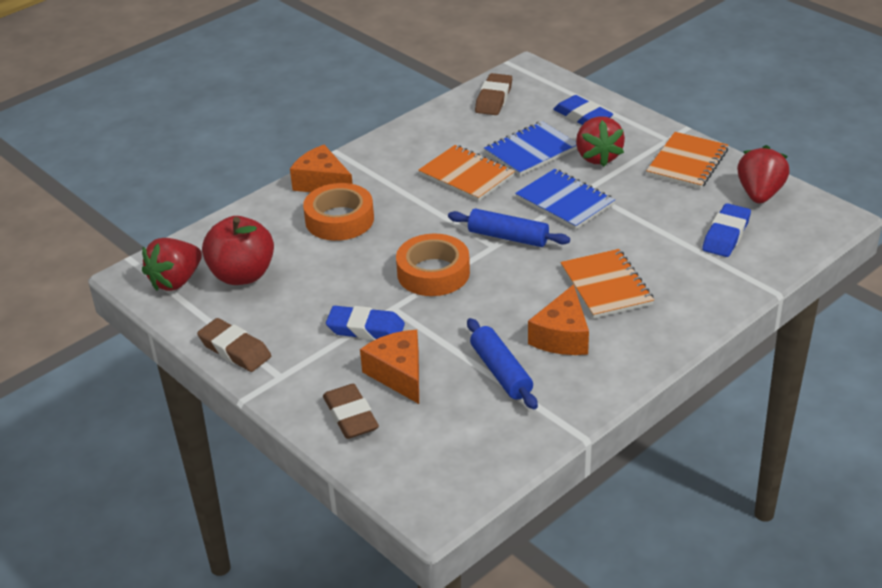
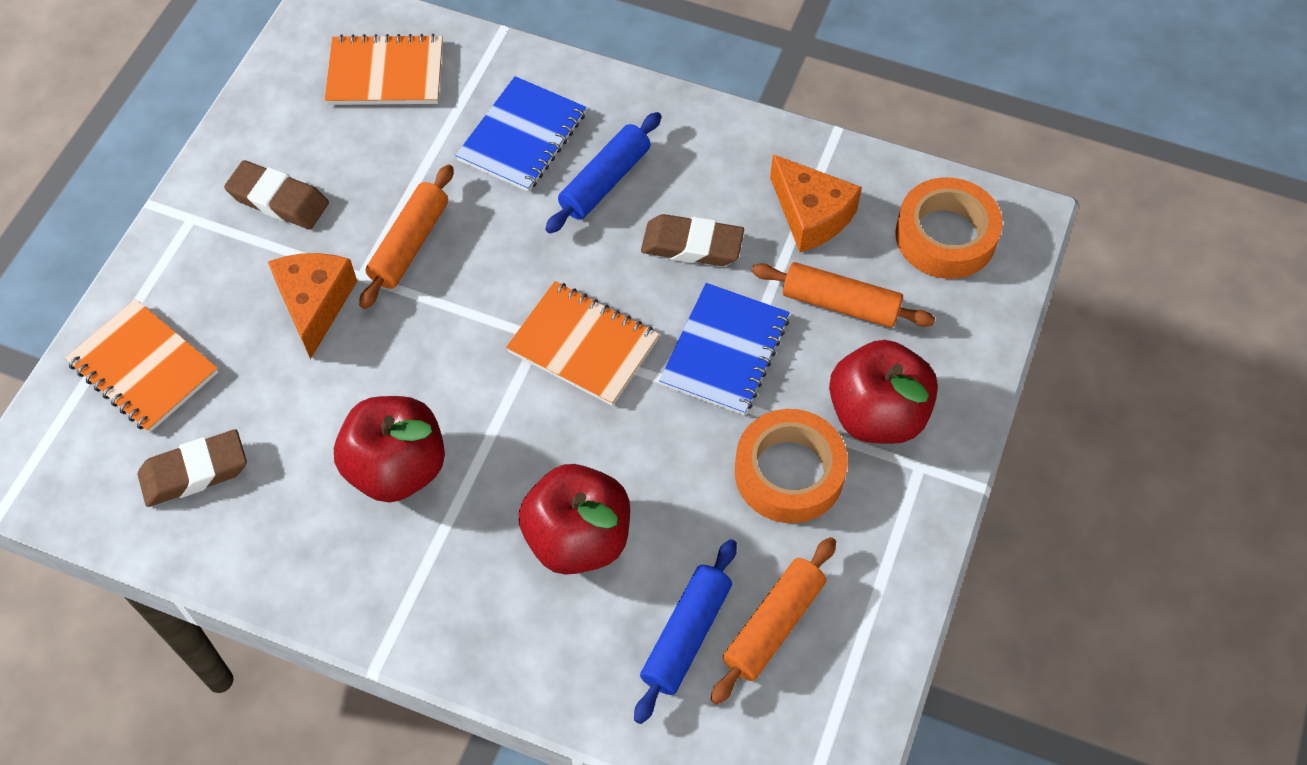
blue eraser: [326,306,405,340] [553,95,613,125] [702,203,751,257] = 3 -> none = 0
orange cheese: [290,145,353,192] [360,330,419,404] [528,284,589,355] = 3 -> [268,253,357,359] [770,154,862,252] = 2
orange rolling pin: none = 0 -> [359,164,453,309] [711,537,836,705] [752,262,935,328] = 3
red apple: [202,216,274,285] = 1 -> [334,396,445,503] [518,464,630,575] [829,340,938,444] = 3
red strawberry: [142,238,202,291] [576,116,625,167] [737,145,790,203] = 3 -> none = 0

